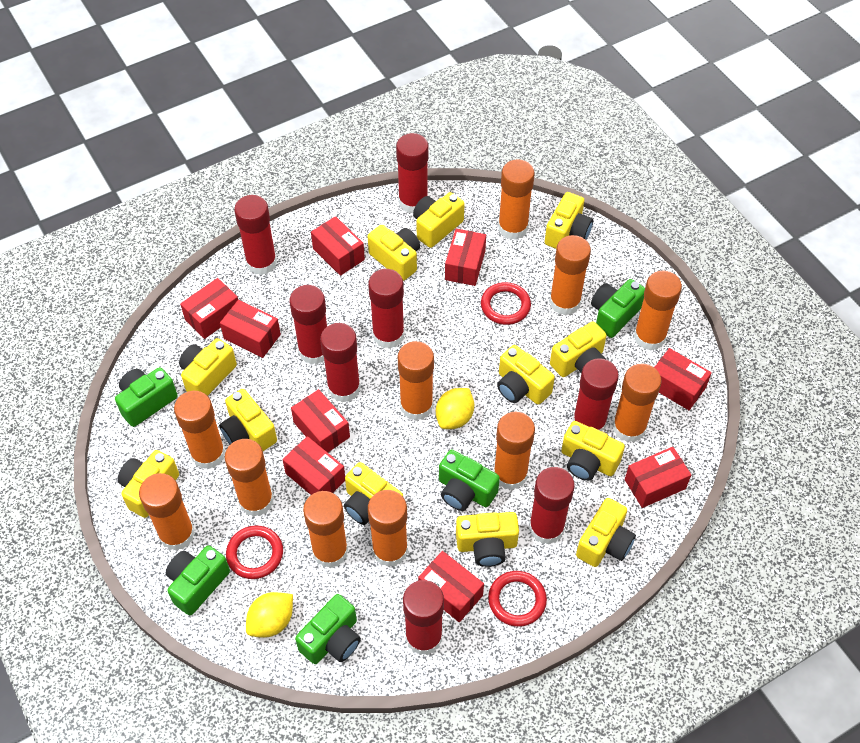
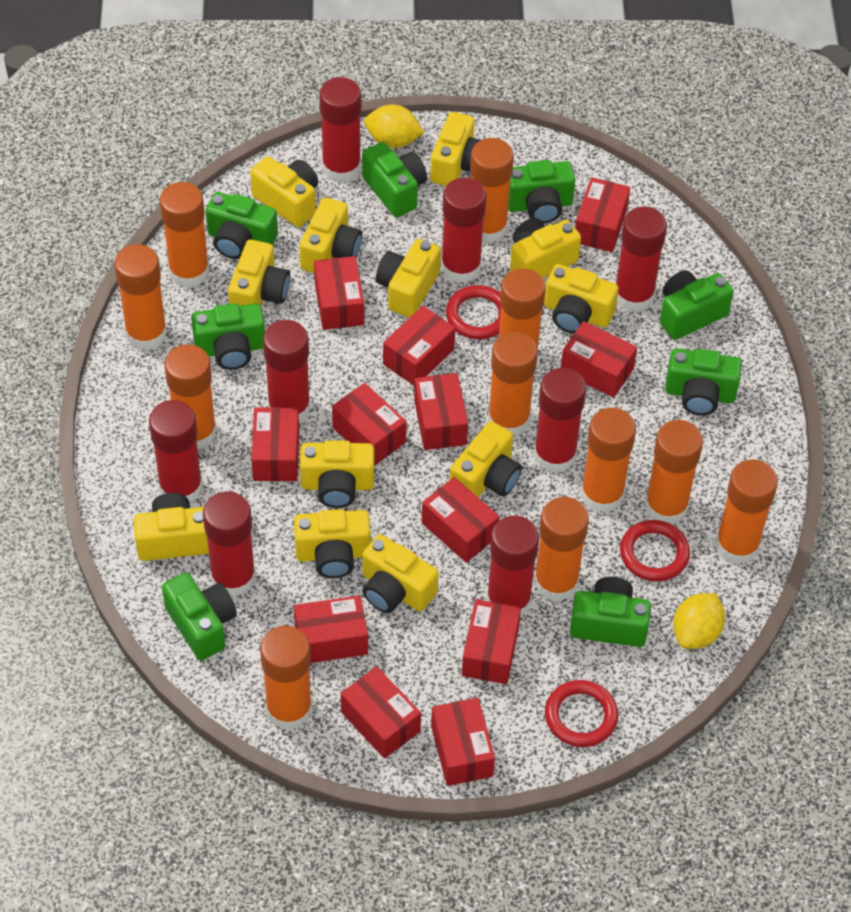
green camera: [115,367,178,427] [166,545,230,616] [295,594,361,664] [439,450,500,511] [591,279,645,338] = 5 -> [162,573,237,660] [191,303,265,370] [206,192,278,259] [362,142,427,217] [508,160,575,224] [570,577,651,647] [660,271,734,340] [665,348,742,415] = 8
red box: [180,278,238,339] [220,300,281,358] [282,436,345,495] [291,389,350,453] [311,216,365,276] [418,551,484,622] [445,229,486,286] [625,447,691,508] [654,348,712,410] = 9 -> [251,407,299,481] [294,595,368,663] [314,256,364,330] [332,383,407,466] [341,666,421,759] [383,306,455,386] [414,373,468,450] [422,477,500,563] [431,698,495,786] [462,599,521,684] [561,321,637,397] [575,177,630,252] = 12

